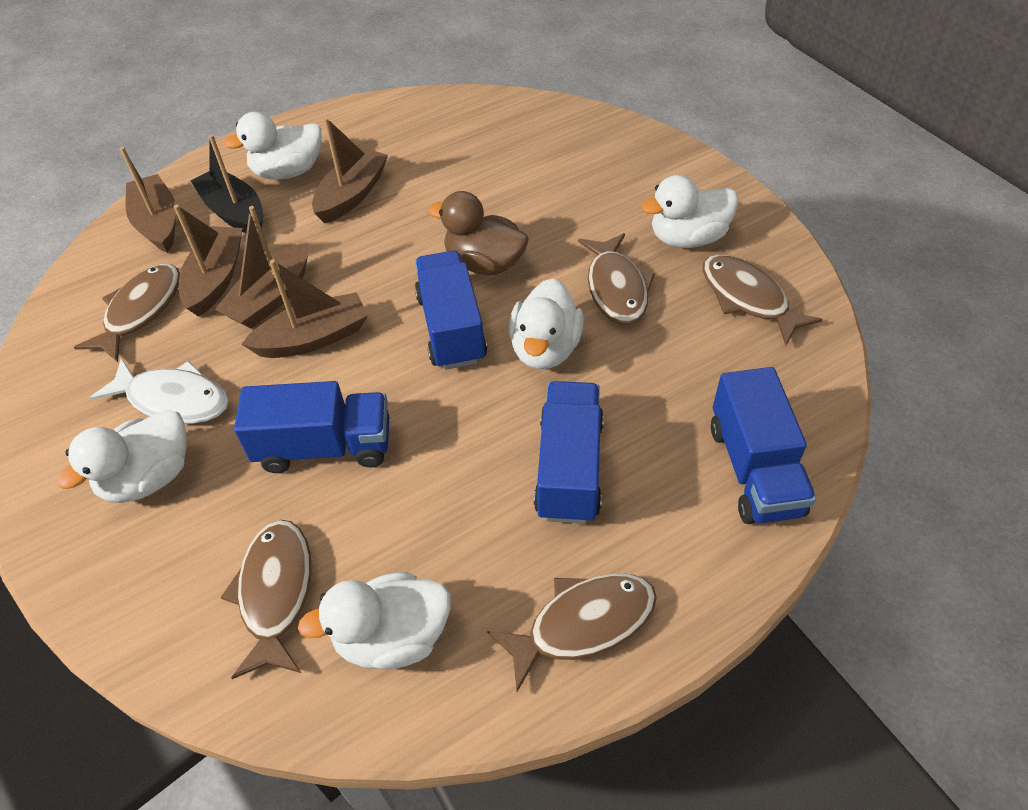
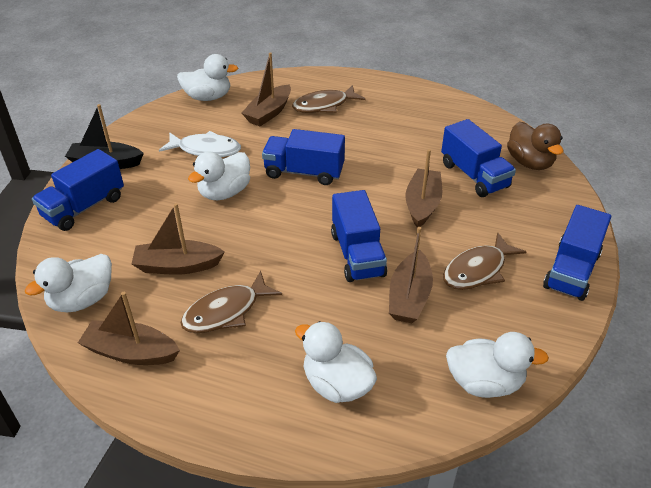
blue truck: [234,381,389,473] [415,251,487,370] [534,381,604,524] [711,367,816,524] = 4 -> [32,149,124,231] [262,129,345,185] [331,190,387,282] [441,119,516,197] [543,205,611,301] = 5
brown fish: [74,264,180,362] [220,520,311,679] [487,573,657,692] [578,233,655,325] [702,254,823,346] = 5 -> [180,271,282,333] [292,85,366,113] [443,232,526,290] = 3

